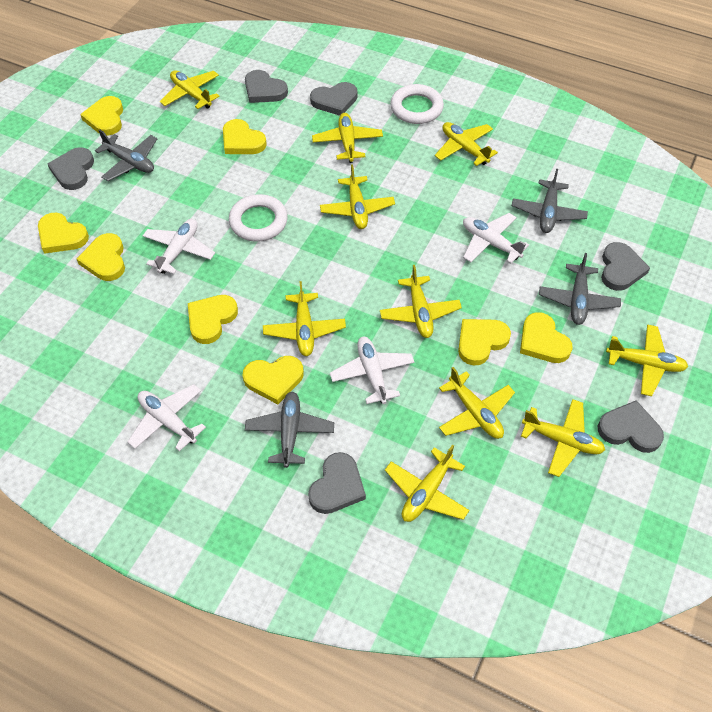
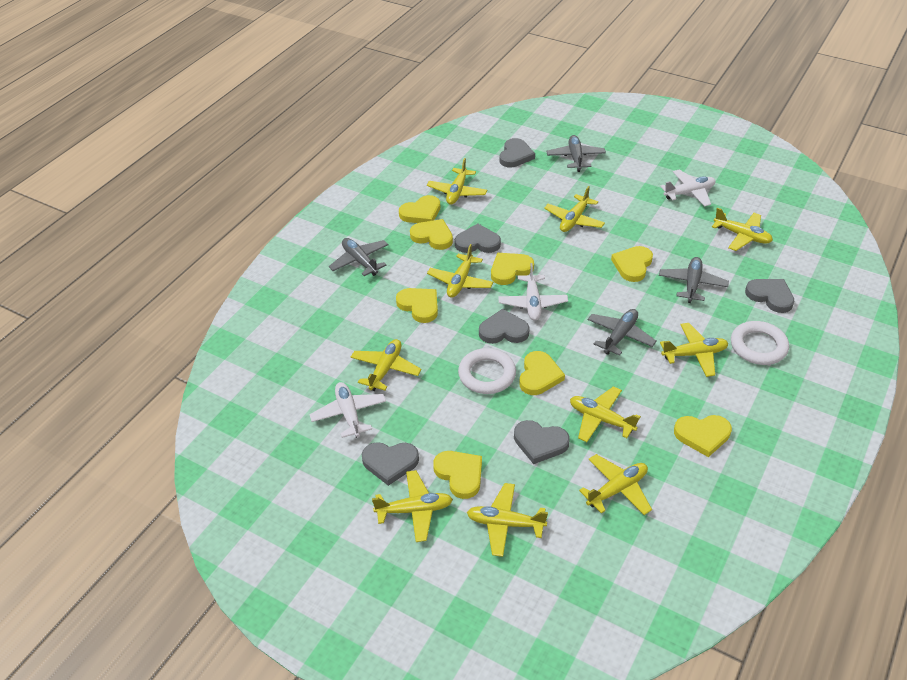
white plane: [127,384,206,452] [143,219,215,274] [330,337,415,404] [463,213,529,264] = 4 -> [309,382,386,438] [498,263,568,321] [660,169,716,207] = 3

